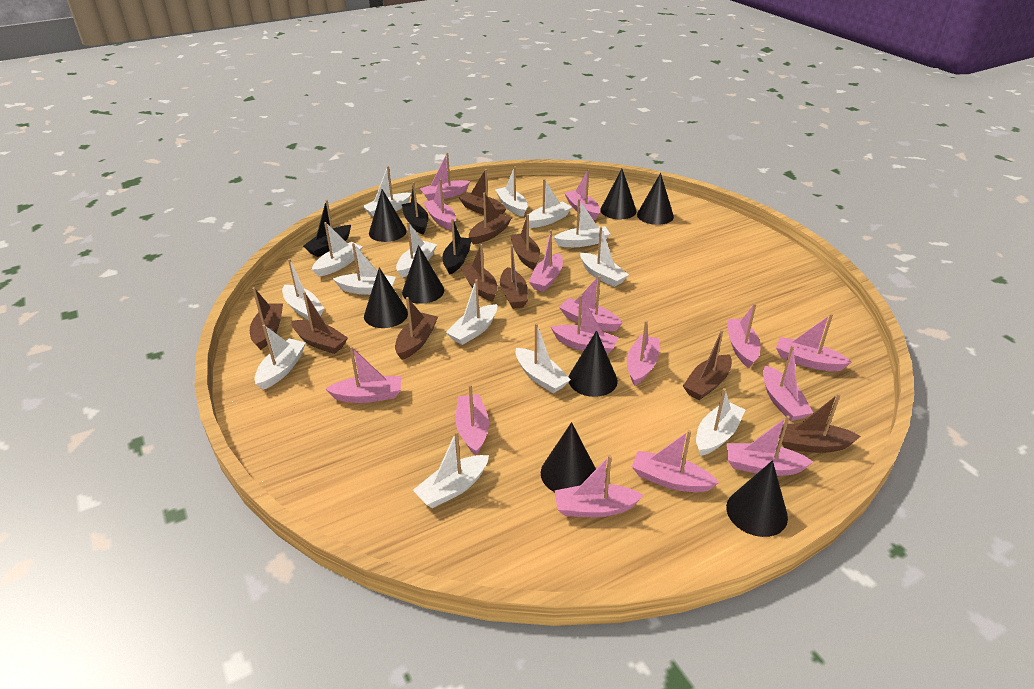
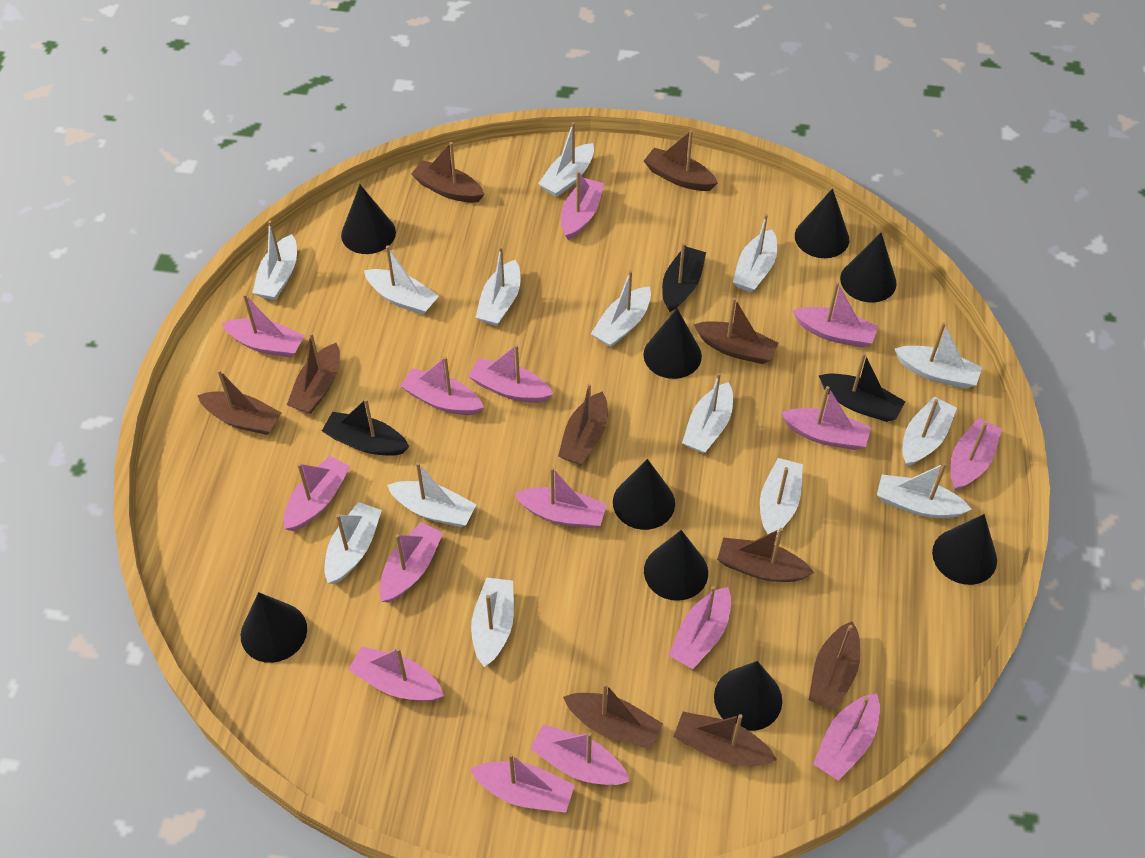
black cone: [364,268,408,328] [369,189,407,242] [402,245,444,304] [541,422,596,492] [569,330,618,397] [600,169,636,219] [637,173,674,225] [726,460,788,537] = 8 -> [241,592,307,663] [341,185,396,254] [613,459,675,530] [643,308,702,379] [644,530,708,601] [714,661,782,731] [795,188,849,258] [840,233,897,303] [932,514,997,585] = 9

